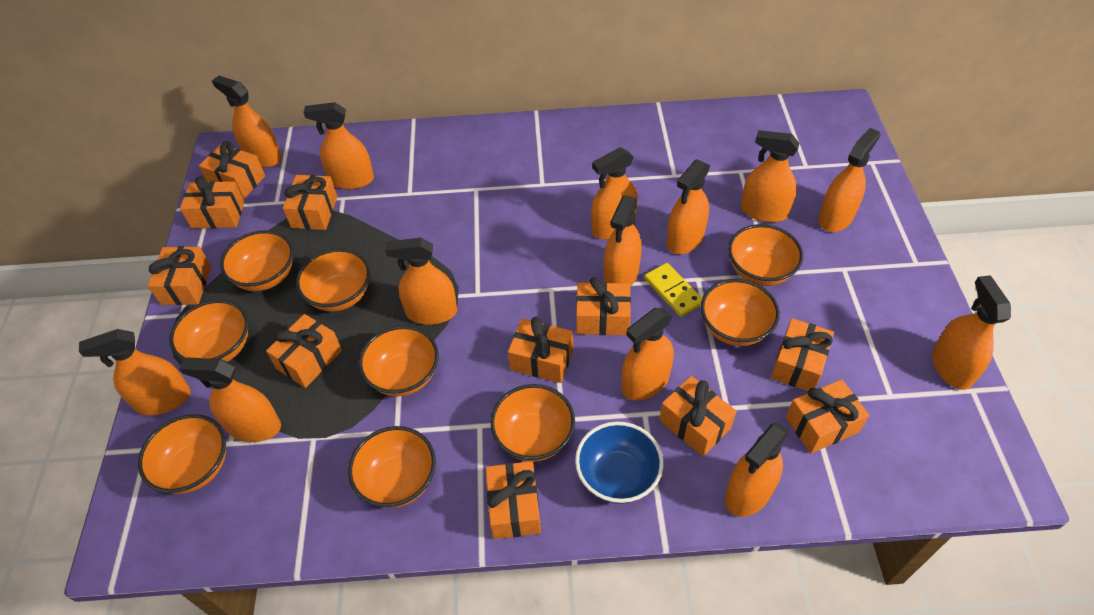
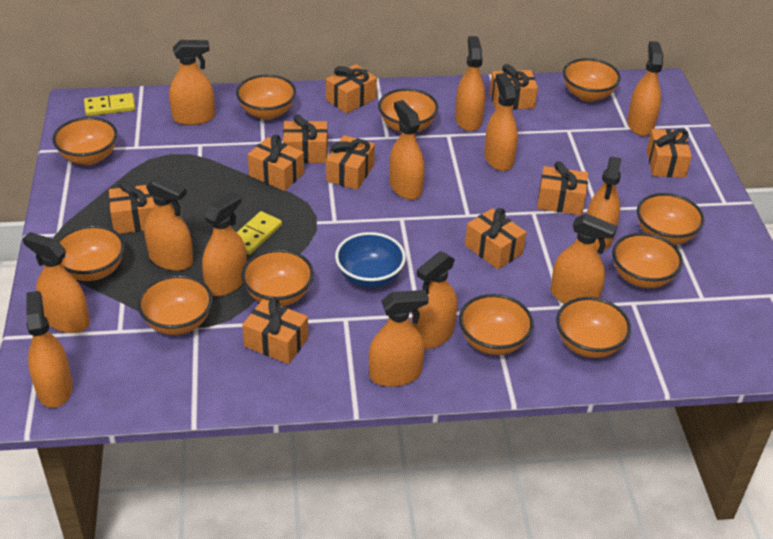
orange bowl: [138,414,226,494] [169,300,248,362] [220,230,293,291] [296,249,370,312] [348,426,436,508] [359,326,439,396] [490,384,575,462] [701,279,780,346] [728,224,803,286] = 9 -> [52,117,118,165] [57,225,125,281] [137,275,213,335] [236,74,296,120] [241,249,314,306] [378,88,439,133] [459,294,534,355] [556,297,631,358] [563,58,621,102] [612,233,683,288] [637,193,705,245] = 11
orange gift: [148,246,211,305] [180,176,245,228] [199,141,265,198] [266,314,342,388] [283,175,338,230] [486,461,541,539] [508,317,573,383] [576,277,631,335] [659,376,737,456] [771,318,834,391] [786,379,869,453] = 11 -> [109,181,155,234] [242,297,308,364] [248,135,304,191] [283,115,328,163] [326,64,377,114] [326,135,375,190] [465,208,526,269] [490,64,538,110] [537,161,588,215] [647,129,692,178] = 10
yellow domino: [644,263,702,317] = 1 -> [84,93,136,116] [236,211,282,255] = 2

